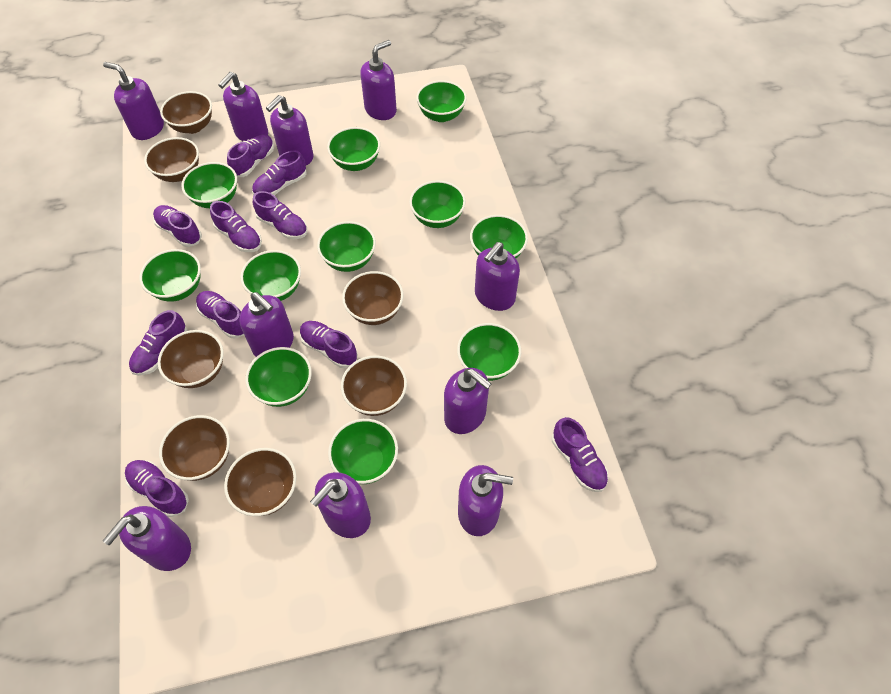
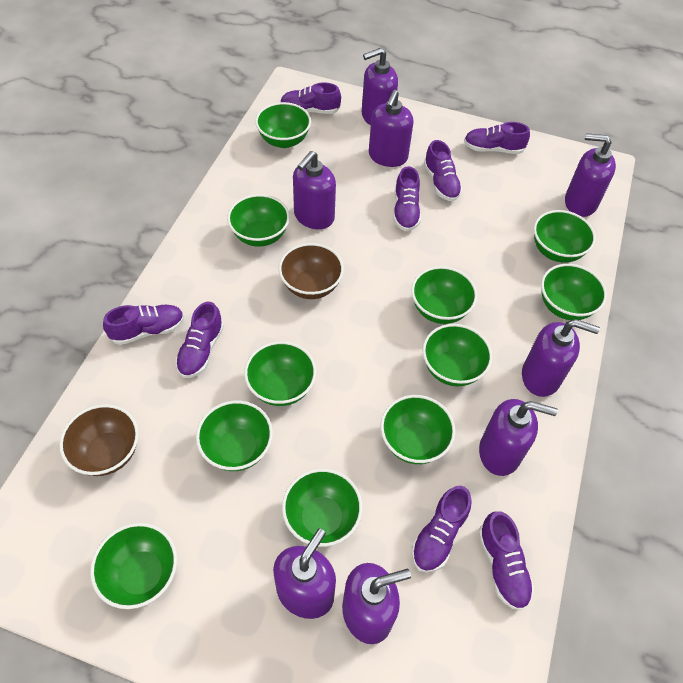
brown bowl: [144,137,199,182] [158,330,224,388] [159,415,230,481] [160,91,212,134] [224,448,296,516] [341,355,407,416] [342,271,404,325] = 7 -> [59,404,139,476] [279,243,344,299] = 2
purple shoe: [125,460,189,517] [129,310,188,376] [153,205,202,247] [196,291,244,338] [210,201,262,252] [227,134,274,177] [252,150,307,195] [253,191,307,239] [300,321,358,368] [552,417,609,492] = 10 -> [103,305,184,345] [175,302,224,378] [280,83,341,114] [393,166,421,231] [412,486,472,572] [424,140,462,201] [464,122,530,154] [478,512,534,610] = 8
purple soap dispenser: [103,62,164,140] [103,506,191,571] [218,72,268,141] [239,292,294,357] [266,95,314,165] [310,472,371,538] [360,40,397,120] [444,368,492,434] [458,465,513,536] [475,242,520,311] = 10 -> [273,528,336,619] [293,151,336,229] [342,563,411,644] [362,48,398,125] [369,90,414,167] [479,399,558,476] [522,319,600,397] [565,133,616,217] = 8

